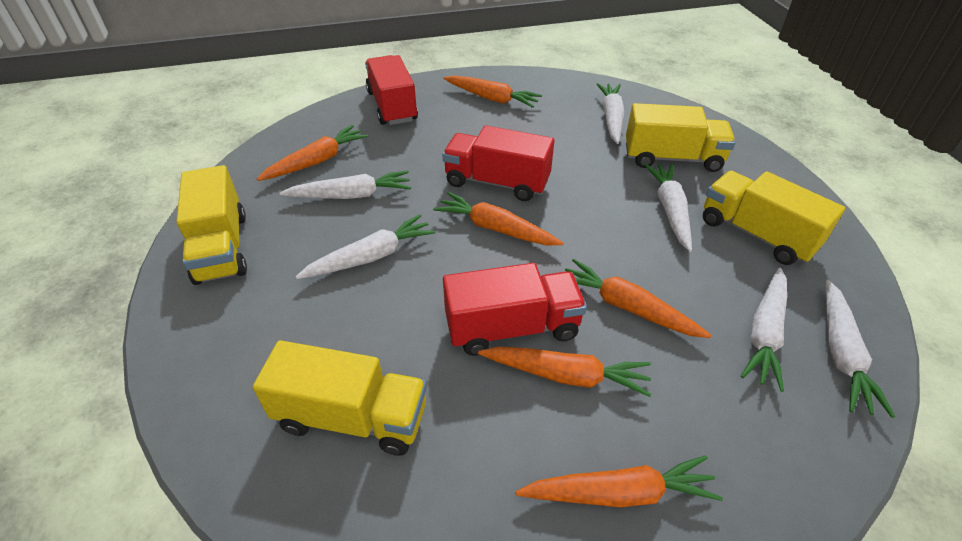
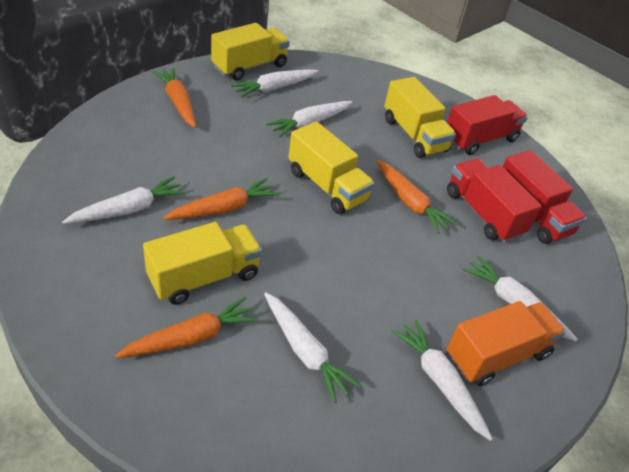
orange carrot: [257,125,368,181] [433,192,563,245] [444,76,542,108] [478,347,652,397] [515,455,723,507] [565,259,712,338] = 6 -> [115,297,259,358] [152,68,196,128] [163,178,279,220] [376,160,457,234] = 4
orange truck: none = 0 -> [447,301,566,386] = 1

